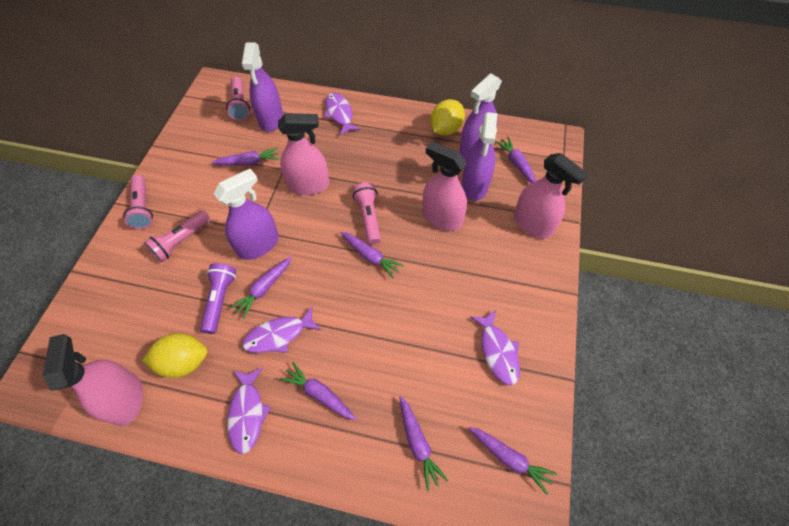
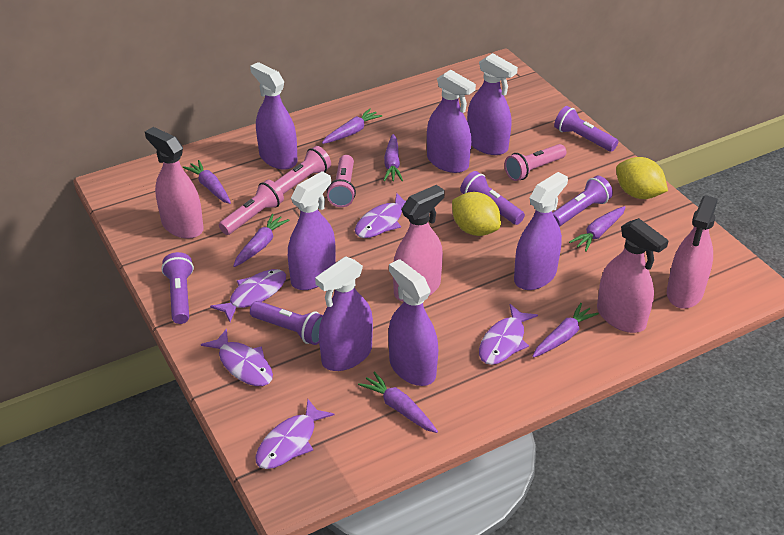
purple fish: [227,368,271,454] [242,307,321,353] [324,93,360,136] [471,310,520,385] = 4 -> [201,329,273,386] [210,269,286,322] [255,399,334,469] [355,193,406,238] [479,304,538,365] = 5
purple flashlight: [200,263,236,334] = 1 -> [161,252,194,324] [250,301,323,345] [460,171,525,225] [553,176,613,226] [554,106,618,152] = 5
purple spray bottle: [214,169,279,260] [242,43,283,132] [459,73,502,160] [461,112,497,201] = 4 -> [250,62,298,169] [288,171,336,290] [315,256,373,371] [388,259,438,386] [427,70,476,173] [467,53,518,155] [514,172,568,290] = 7

